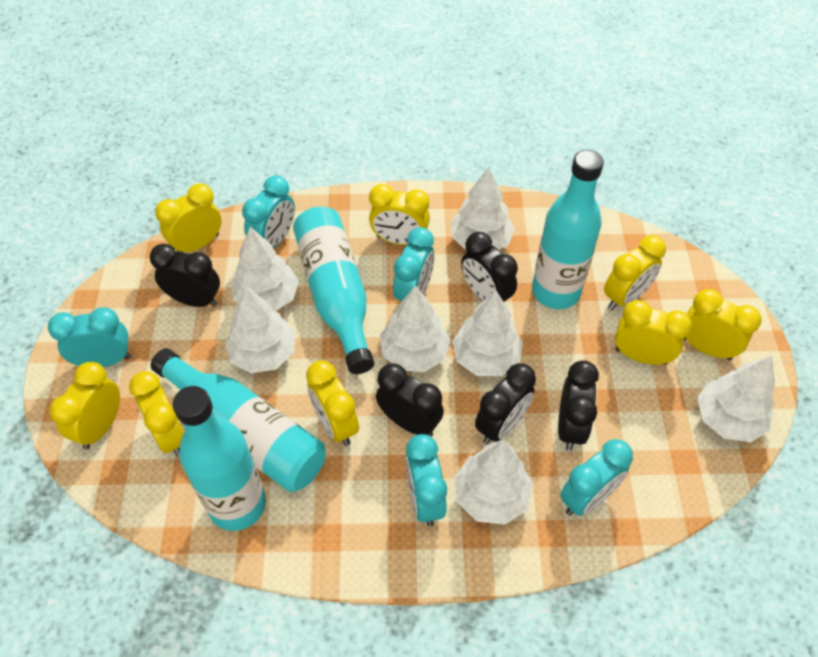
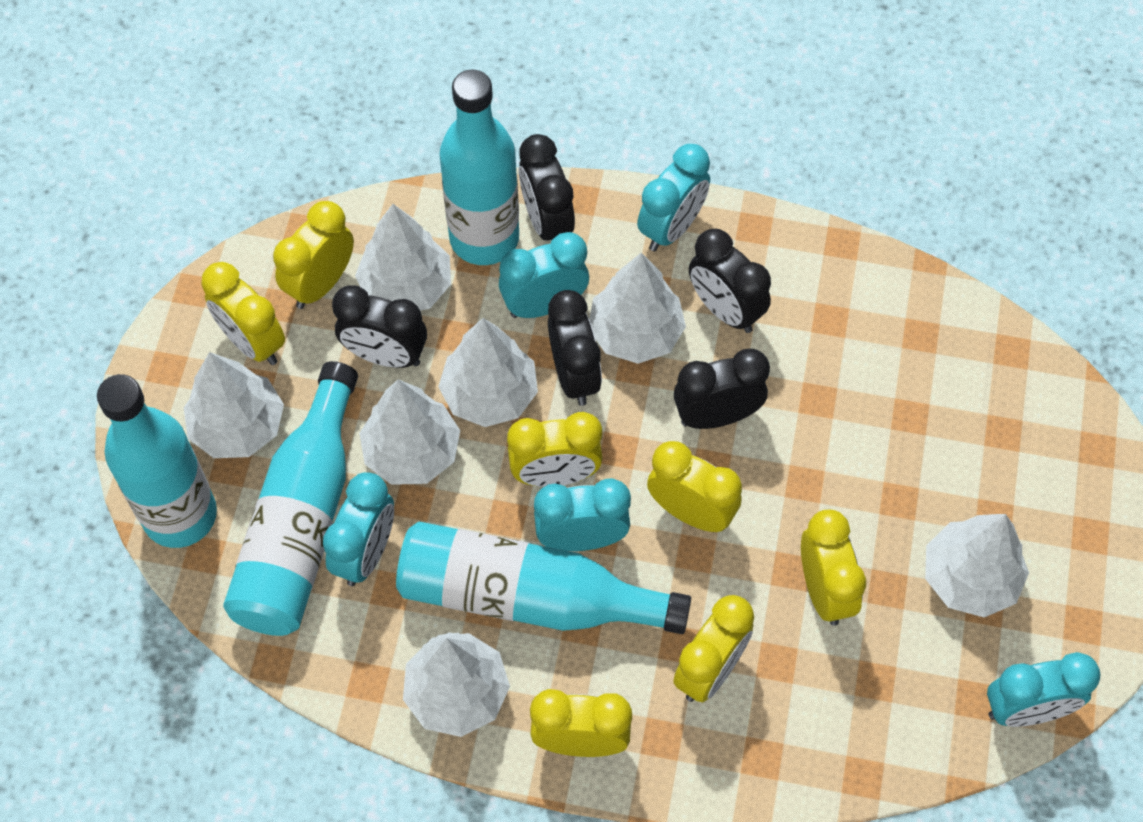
yellow clock: [49,362,120,450] [129,371,184,457] [155,183,221,252] [306,361,359,446] [369,184,430,245] [604,235,666,310] [615,300,692,365] [684,289,762,360] = 8 -> [201,262,285,365] [273,201,354,309] [507,412,603,487] [530,689,632,757] [647,441,742,532] [673,595,754,702] [801,509,866,626] = 7

